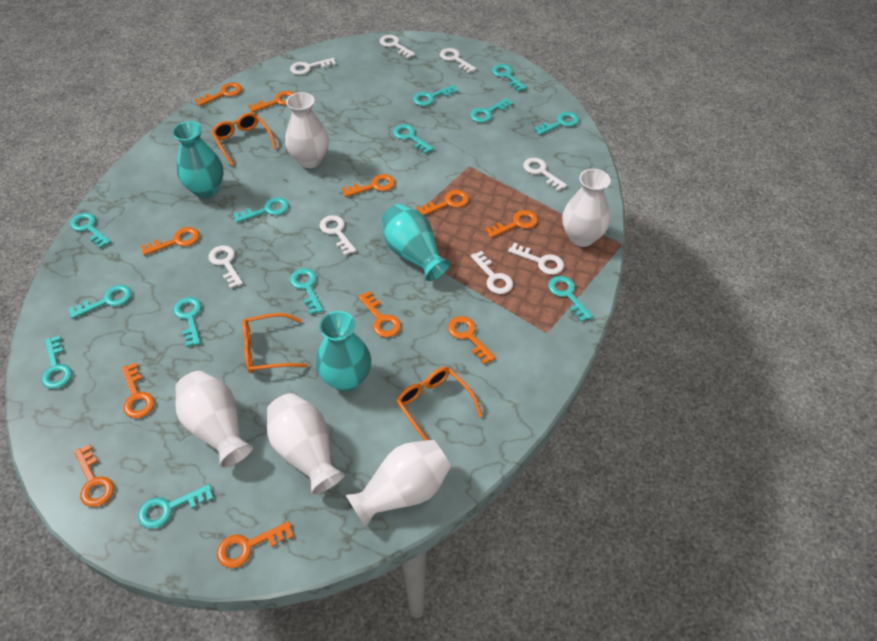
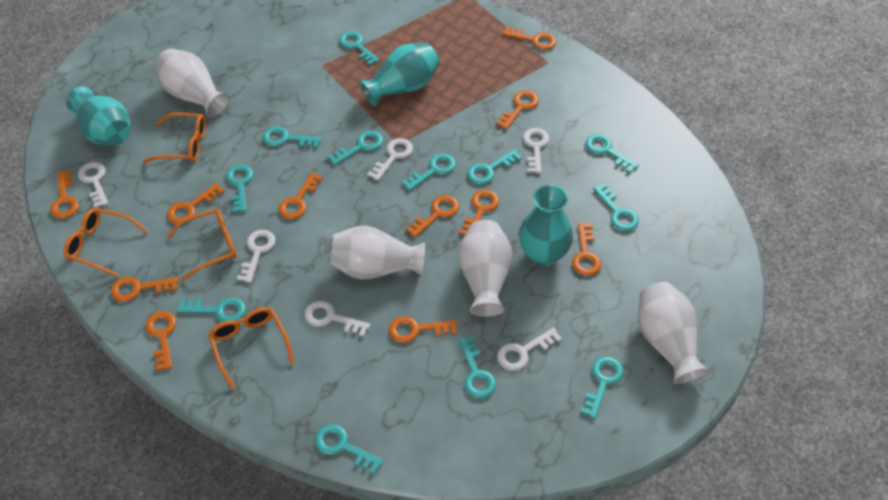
orange glasses: [211,112,277,166] [242,313,308,373] [396,367,483,441] = 3 -> [64,208,148,277] [143,112,206,163] [167,209,237,281] [208,307,294,389] = 4
turquoise key: [41,335,72,389] [68,285,132,319] [70,213,111,248] [138,484,214,529] [173,297,201,347] [233,197,289,223] [290,268,324,315] [393,124,434,154] [413,85,458,106] [470,98,513,123] [492,64,527,92] [534,112,579,135] [548,276,593,322] = 13 -> [177,298,246,322] [226,164,253,212] [262,126,321,148] [315,424,384,474] [328,131,383,165] [339,31,380,66] [401,153,456,191] [459,336,496,398] [467,149,522,184] [580,357,624,419] [585,134,639,173] [593,183,639,231] = 12
white key: [209,245,243,289] [290,58,336,75] [320,215,356,256] [380,35,416,59] [440,48,476,73] [471,251,513,294] [508,242,564,275] [523,158,567,191] = 8 -> [78,162,109,208] [237,230,276,283] [304,301,370,337] [367,138,413,181] [497,327,562,371] [523,128,549,173] = 6
white vase: [175,371,253,468] [267,393,344,495] [285,92,329,168] [346,440,451,527] [562,169,611,247] = 5 -> [155,49,229,117] [330,226,425,280] [458,220,513,317] [638,282,708,384] = 4

